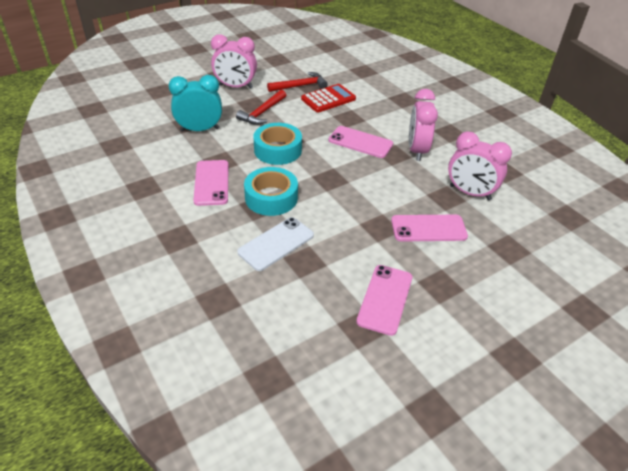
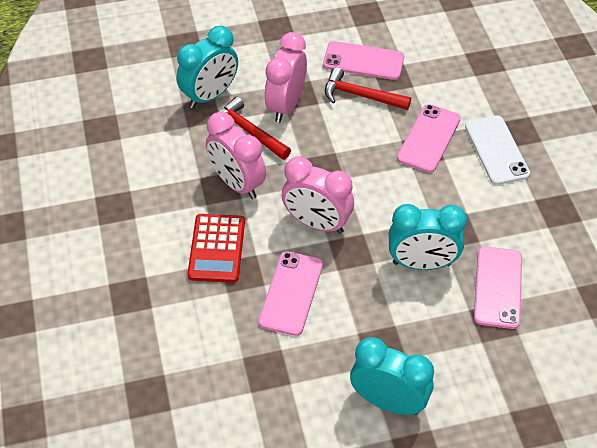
turquoise clock: [169,75,222,132] = 1 -> [177,26,238,108] [350,337,434,415] [389,204,467,270] = 3
turquoise tape: [244,167,298,216] [253,123,302,165] = 2 -> none = 0

